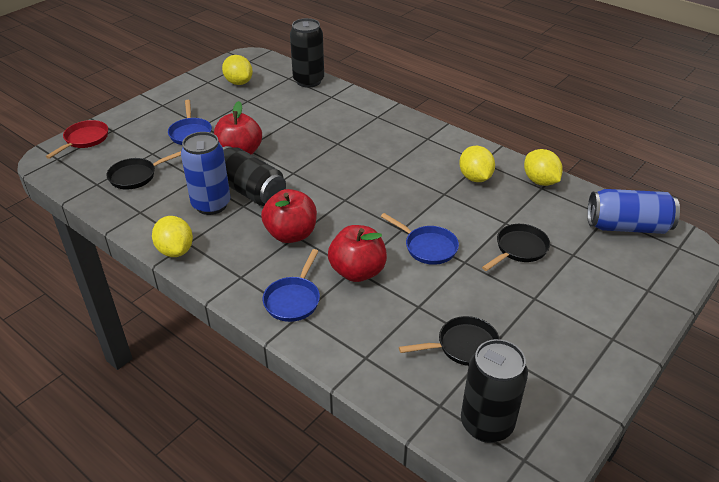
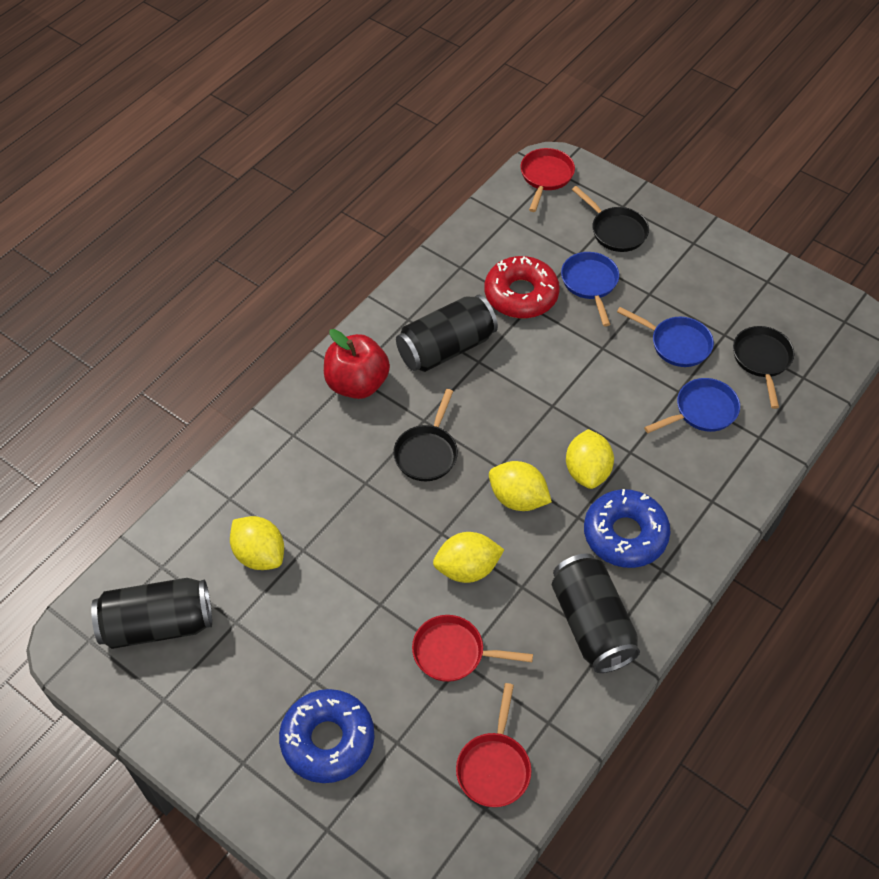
blue can: [181,132,230,215] [587,189,680,234] = 2 -> none = 0
blue donut: none = 0 -> [279,689,375,783] [584,489,671,568] = 2
red apple: [214,101,262,155] [261,189,317,243] [328,225,387,282] = 3 -> [324,329,390,399] = 1
red donut: none = 0 -> [485,256,560,318] = 1
red pan: [46,120,108,159] = 1 -> [412,615,533,682] [456,683,531,807] [521,148,575,212] = 3

